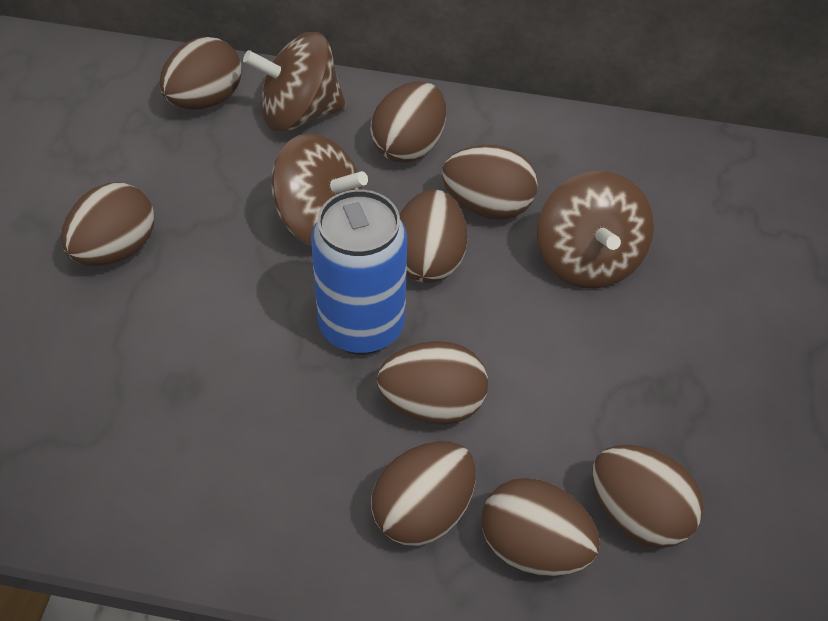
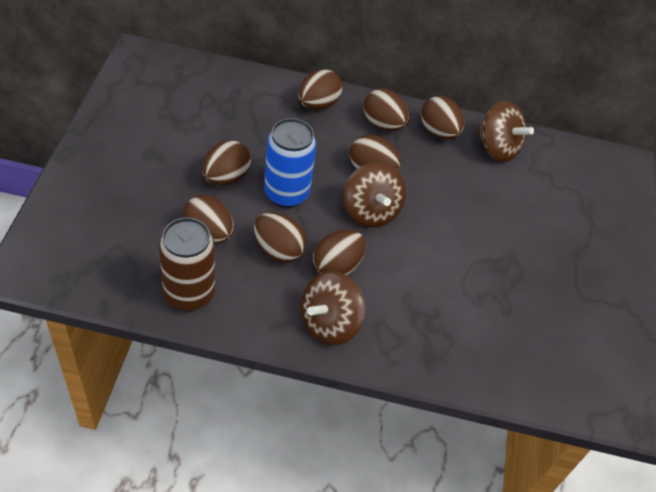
brown can: none = 0 -> [159,217,215,311] = 1
brown egg: [61,182,154,266] [159,37,241,110] [370,81,446,163] [371,441,476,546] [377,341,488,425] [399,189,468,283] [442,145,538,219] [482,478,600,576] [592,445,704,548] = 9 -> [183,195,234,244] [202,140,251,185] [254,212,307,263] [298,69,342,110] [313,229,366,275] [350,135,401,171] [364,89,409,131] [421,96,464,139] = 8

